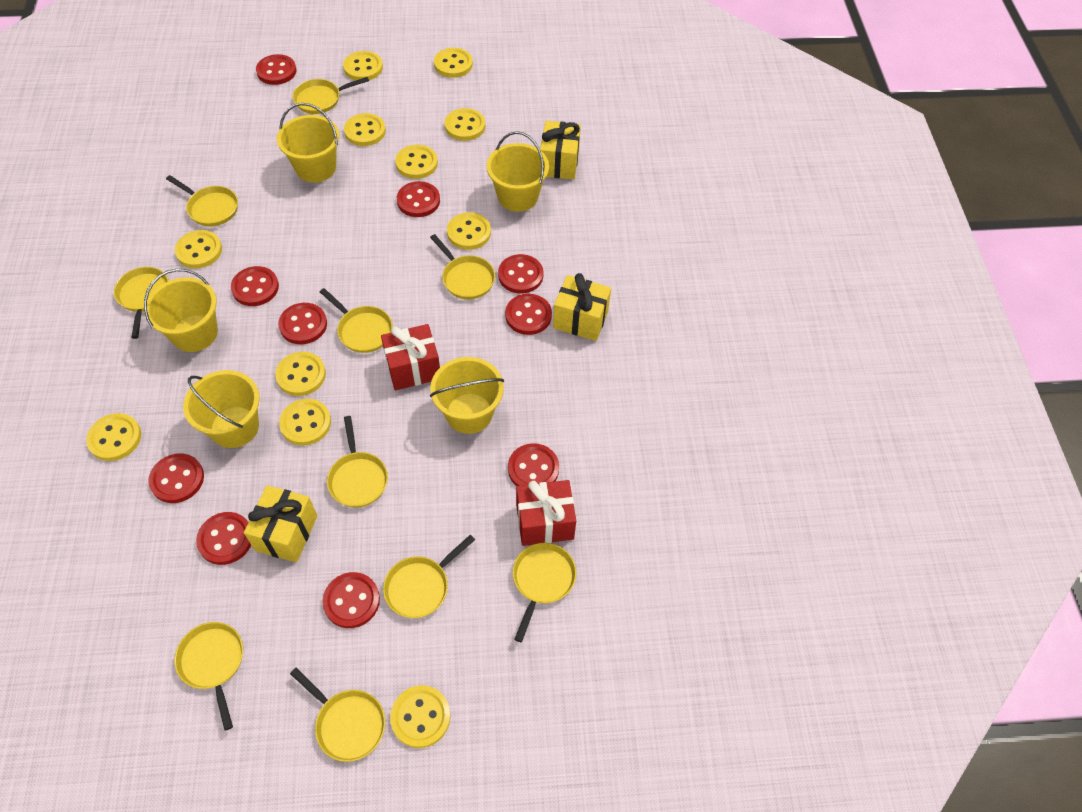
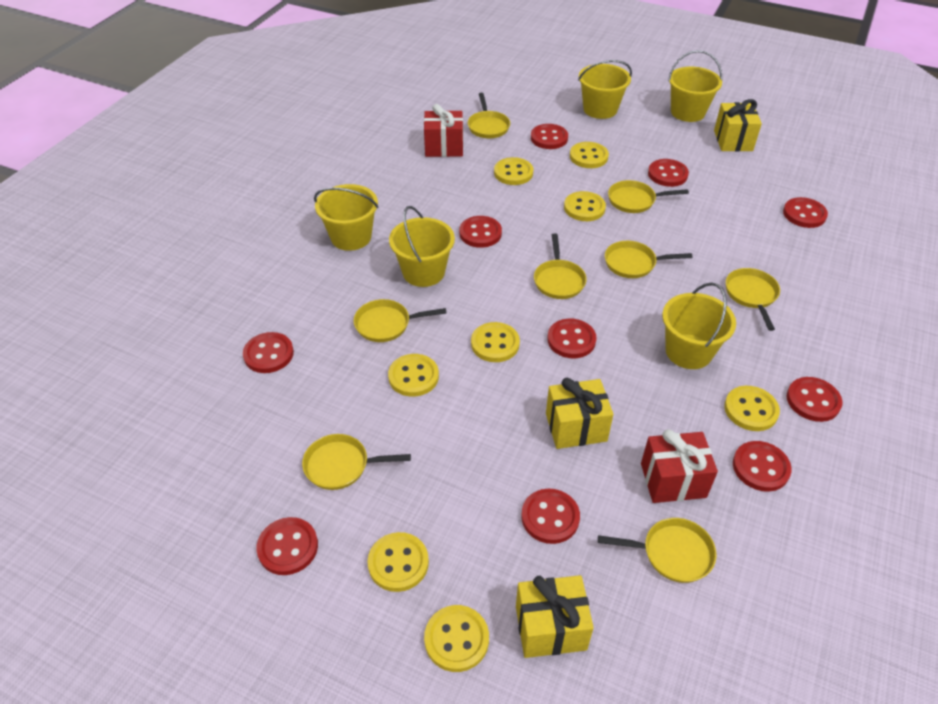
yellow button: [86,413,141,461] [175,230,222,269] [275,352,326,396] [279,399,331,445] [343,51,383,80] [344,113,386,146] [390,685,451,748] [395,145,438,179] [434,48,473,78] [445,108,485,141] [447,212,491,250] = 11 -> [367,532,429,592] [388,354,439,397] [424,605,489,672] [471,322,520,362] [494,157,533,185] [564,191,606,221] [570,142,609,168] [724,386,780,431] = 8
yellow pan: [114,267,169,339] [166,175,238,226] [174,622,243,731] [290,668,385,762] [293,77,369,114] [320,288,393,353] [327,416,388,508] [383,535,475,618] [430,234,495,299] [513,543,577,642] = 10 -> [302,434,411,490] [354,299,447,342] [468,93,510,138] [534,233,587,299] [598,518,716,583] [605,241,693,278] [608,180,689,213] [726,268,780,331] = 8

